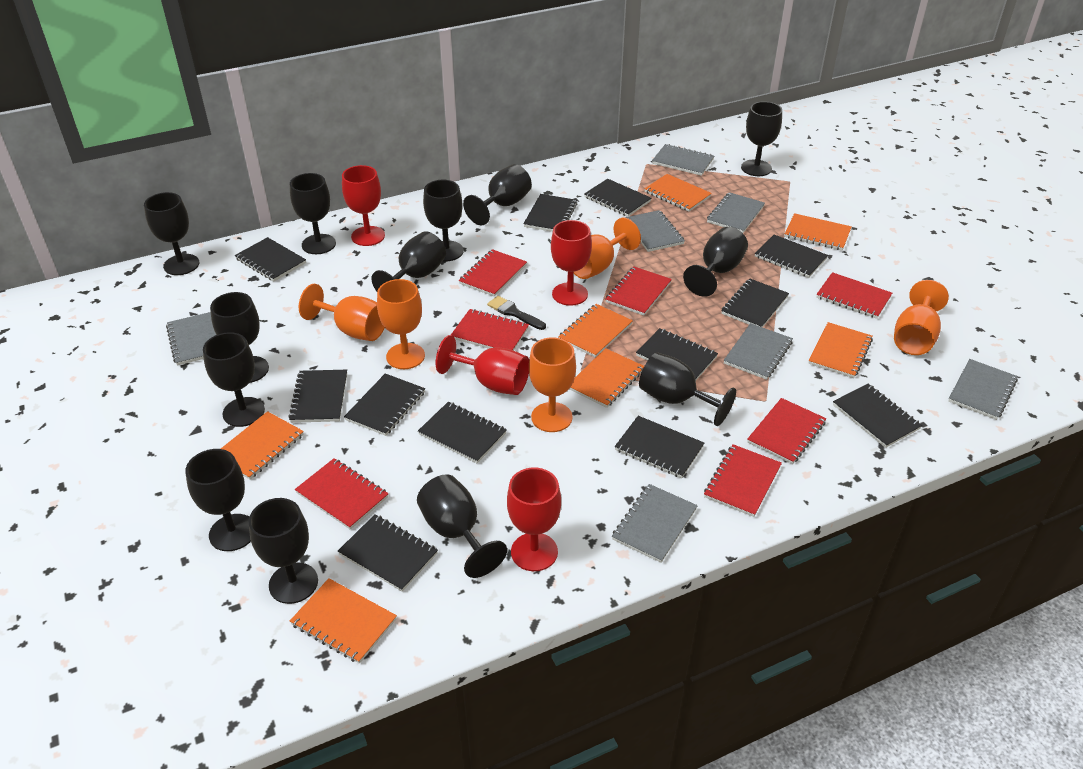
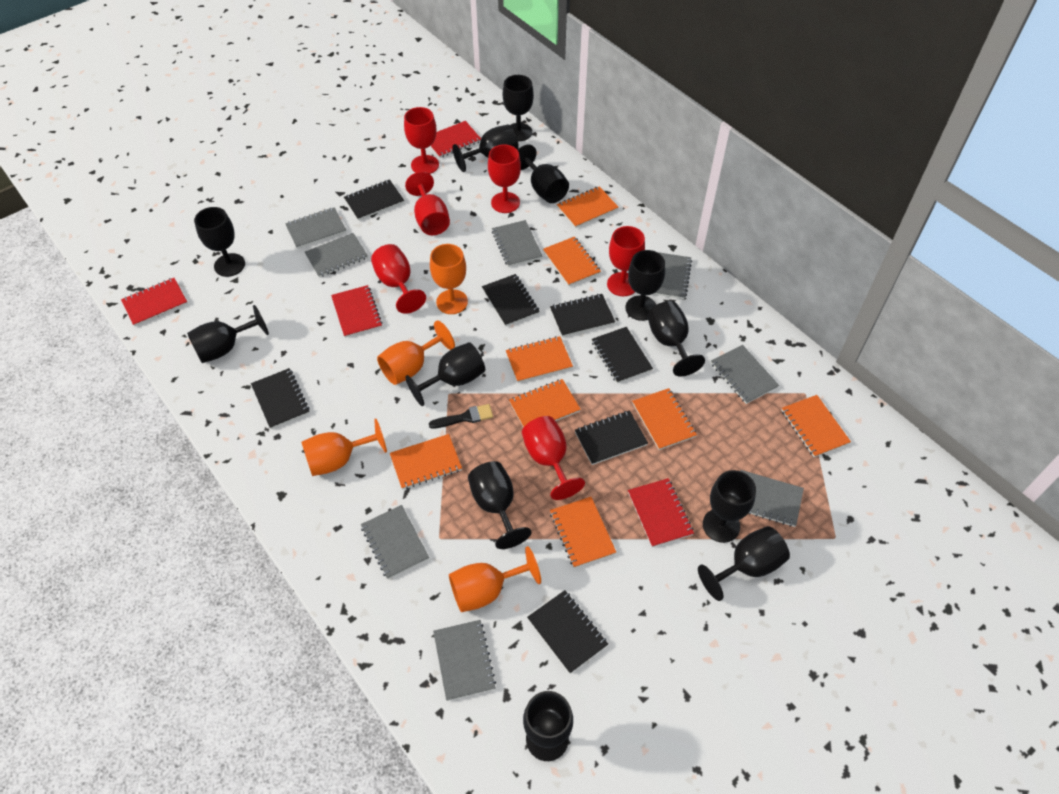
black goblet: [144,192,199,275] [185,449,251,551] [203,332,265,427] [210,292,269,383] [249,498,318,604] [290,173,336,254] [371,231,446,291] [417,474,507,578] [423,180,464,262] [463,164,532,225] [639,352,736,426] [683,227,748,297] [741,102,782,176] = 13 -> [187,305,269,363] [194,207,245,277] [405,342,485,406] [452,124,519,172] [468,461,531,549] [503,75,534,141] [518,145,569,203] [523,691,573,761] [625,250,665,321] [647,301,705,377] [698,526,790,601] [703,470,756,543] = 12
black notebook: [235,237,306,281] [288,370,347,423] [338,514,438,592] [344,373,425,436] [418,402,507,463] [523,194,577,232] [584,179,651,217] [615,416,704,478] [636,328,718,380] [721,279,789,327] [755,235,828,278] [833,384,922,448] = 12 -> [251,368,310,429] [344,179,404,220] [482,274,540,327] [527,590,608,673] [550,294,615,337] [575,410,648,465] [592,327,653,383] = 7
grey notebook: [166,312,216,365] [612,484,698,563] [624,210,685,252] [652,144,714,176] [707,192,765,233] [724,323,793,380] [948,359,1018,420] = 7 -> [285,207,346,249] [305,233,368,277] [361,505,429,579] [433,620,496,701] [492,220,542,267] [653,252,692,299] [711,345,779,404] [740,470,804,527] = 8
orange goblet: [299,284,385,341] [377,279,425,369] [529,337,576,432] [573,218,641,279] [894,280,949,355] = 5 -> [302,419,387,476] [377,321,455,385] [430,244,468,314] [449,546,541,612] = 4
orange notebook: [221,411,304,480] [290,578,397,664] [558,304,633,358] [569,348,644,408] [644,174,712,212] [785,213,852,250] [808,322,873,378] = 7 -> [390,434,462,490] [506,336,573,383] [509,379,581,428] [543,237,601,286] [550,497,616,568] [557,186,618,228] [632,388,697,450] [781,395,851,457] = 8
red goblet: [342,165,385,246] [436,335,529,395] [507,468,561,571] [551,220,592,306] = 4 -> [371,244,426,314] [404,107,439,174] [405,172,450,235] [488,145,521,213] [522,416,585,500] [607,226,645,296] = 6
red notebook: [295,458,389,530] [451,309,529,351] [459,249,527,297] [605,266,672,316] [704,444,782,517] [747,398,826,464] [816,272,892,319] = 7 -> [121,278,188,326] [331,285,382,338] [430,121,481,158] [628,478,694,547] = 4

